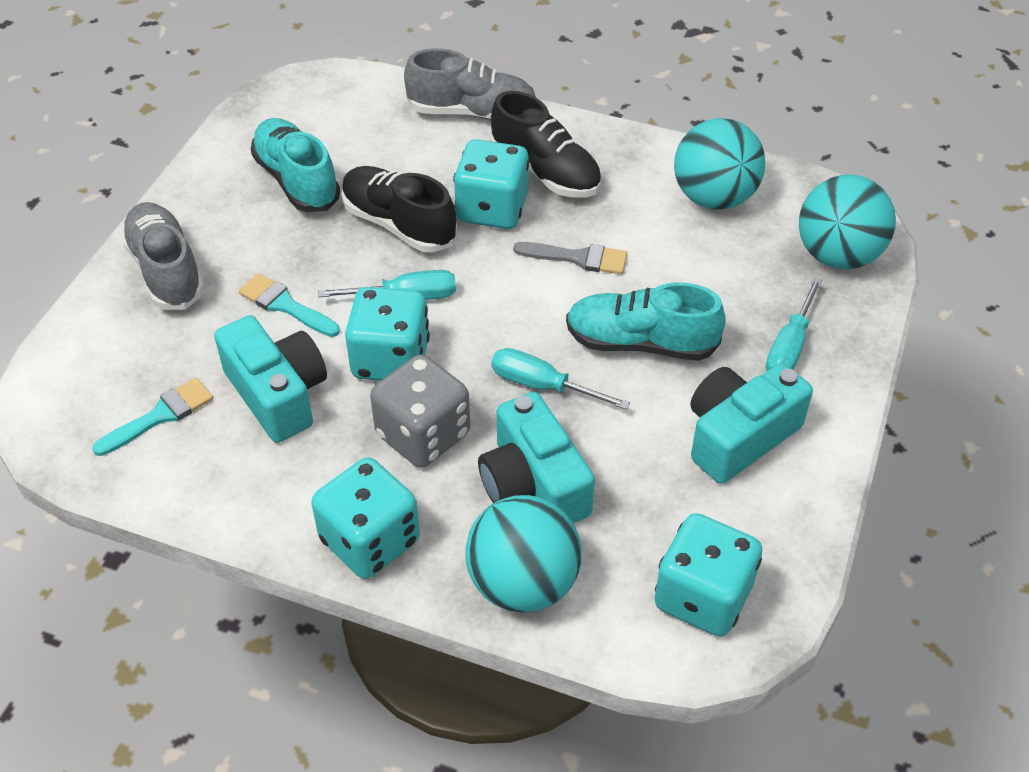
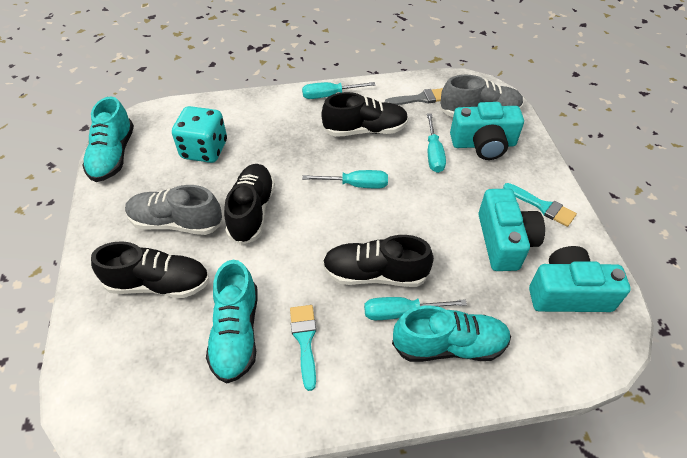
black shoe: [341,166,457,253] [491,91,601,198] = 2 -> [91,241,209,298] [224,164,275,245] [321,92,409,137] [323,235,434,287] = 4
grey dice: [370,354,470,468] = 1 -> none = 0
turquoise ball: [465,495,581,613] [674,118,766,210] [799,175,896,269] = 3 -> none = 0
turquoise dice: [311,457,420,579] [345,287,430,381] [453,139,530,229] [654,513,762,637] = 4 -> [172,106,227,163] = 1
turquoise screwdriver: [318,270,456,300] [491,348,630,410] [766,277,822,371] = 3 -> [302,82,375,99] [302,170,388,189] [364,297,467,320] [427,113,446,173] = 4
turquoise shoe: [251,118,340,212] [566,282,726,361] = 2 -> [82,96,134,182] [206,260,258,383] [392,305,511,362] = 3

